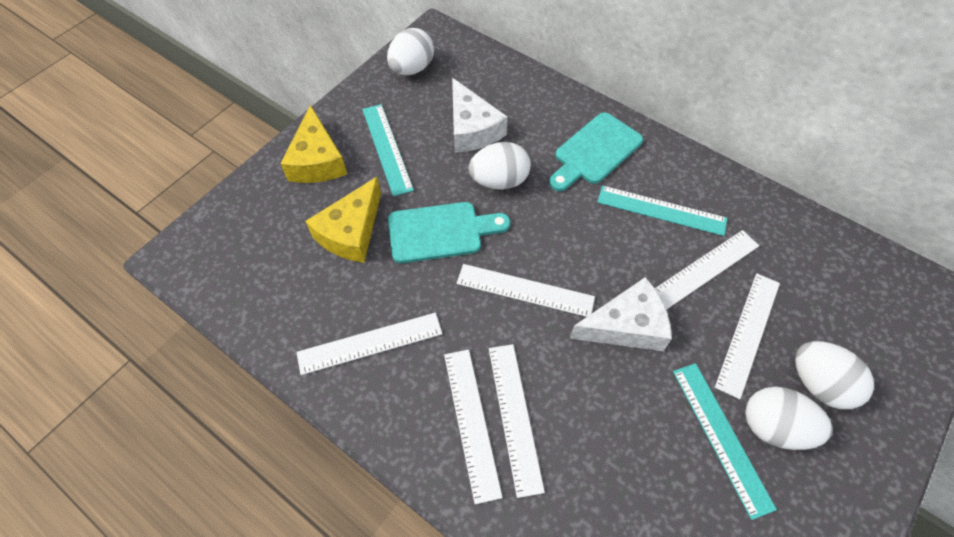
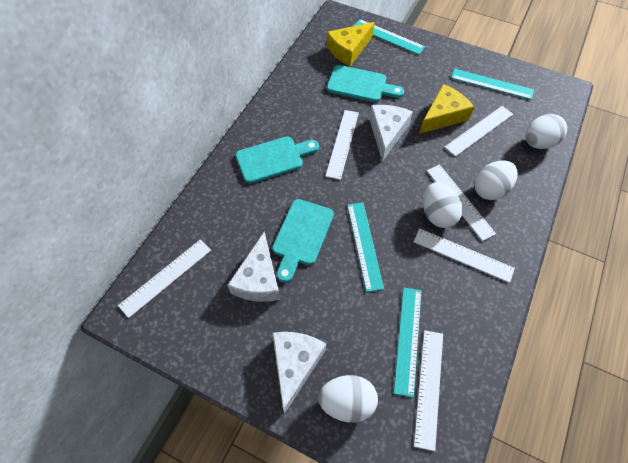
turquoise cutting board: [388,202,510,263] [549,112,643,191] = 2 -> [236,136,319,184] [272,199,334,283] [327,65,404,102] = 3
turquoise ruler: [362,104,414,196] [597,185,727,236] [673,363,777,520] = 3 -> [347,202,384,292] [354,19,425,55] [394,287,421,397] [451,69,534,100] = 4
white cheese: [452,78,508,153] [570,277,672,351] = 2 -> [227,231,280,302] [272,332,326,413] [369,105,413,162] = 3

